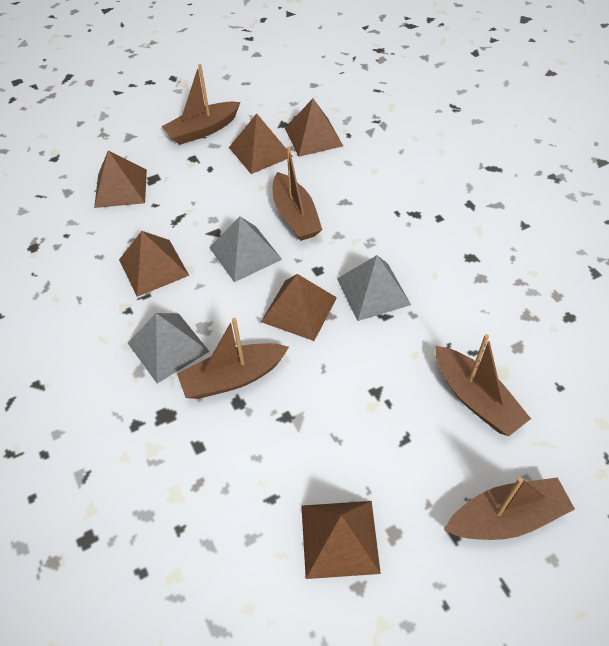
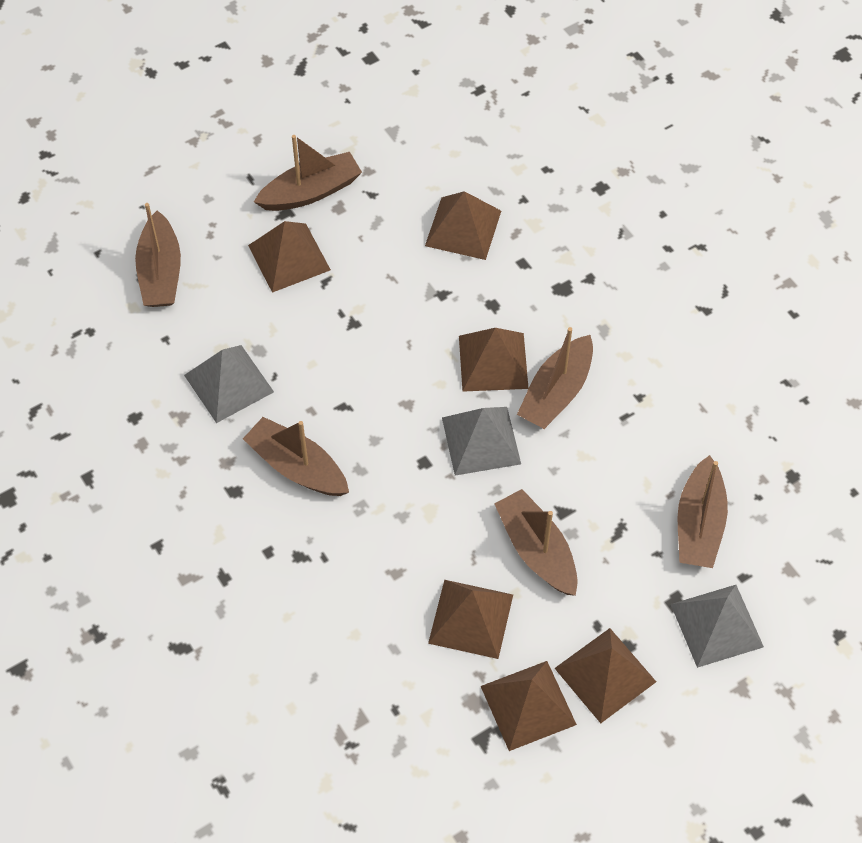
brown boat: [161,64,240,145] [177,318,289,399] [273,146,322,241] [435,334,531,436] [444,477,575,540] = 5 -> [135,203,181,307] [243,417,349,496] [254,135,362,211] [494,489,578,596] [517,327,593,429] [678,455,728,568] = 6

